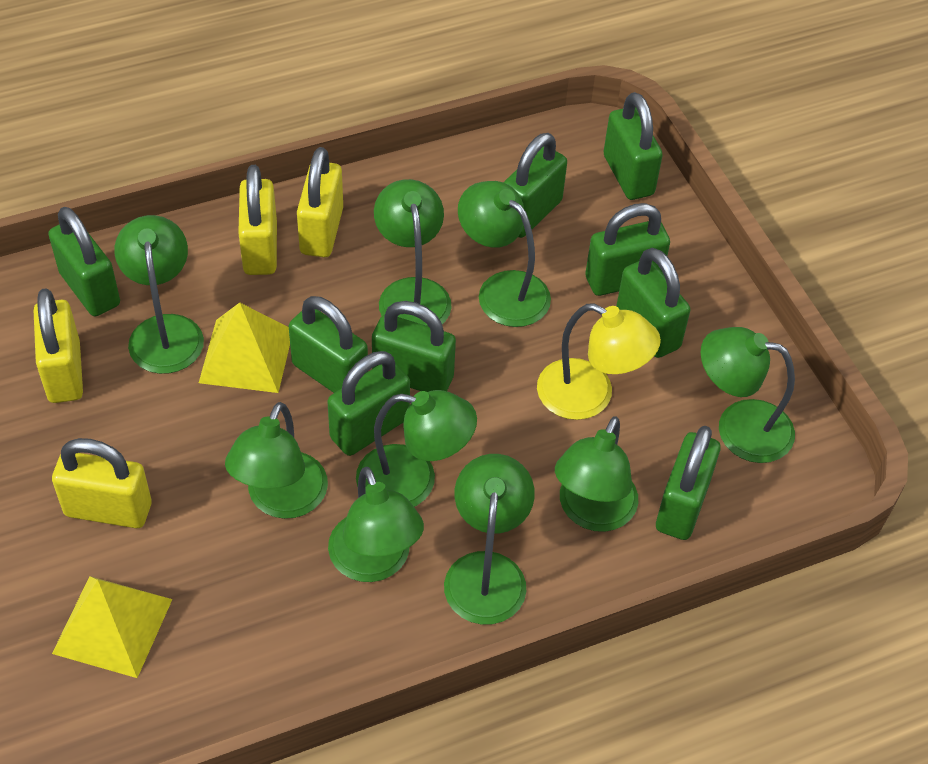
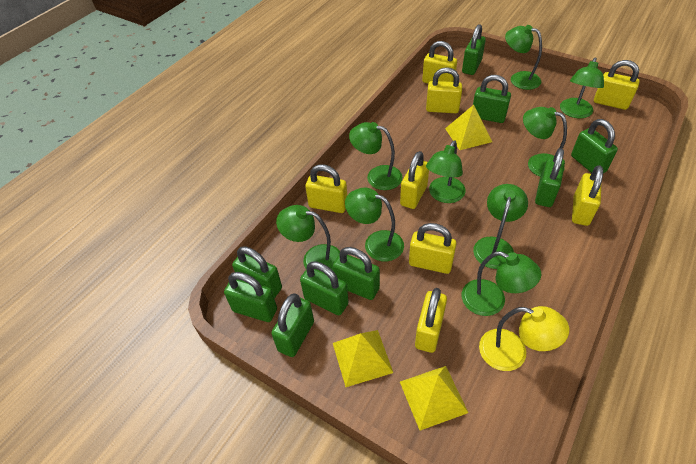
yellow padlock: [34,288,83,403] [52,438,152,528] [238,165,277,275] [297,147,343,257] = 4 -> [305,164,347,213] [400,151,429,209] [409,223,457,274] [415,288,447,353] [422,41,457,84] [426,67,462,113] [572,165,603,226] [594,60,640,110] = 8
yellow pyramid: [52,576,172,678] [199,303,290,393] = 2 -> [333,330,393,387] [400,366,468,430] [445,105,492,150] = 3

